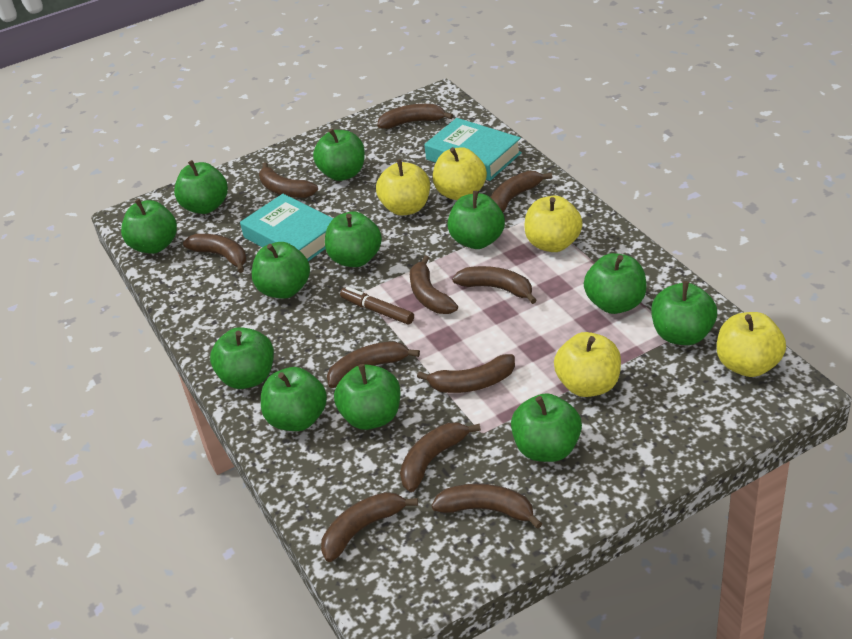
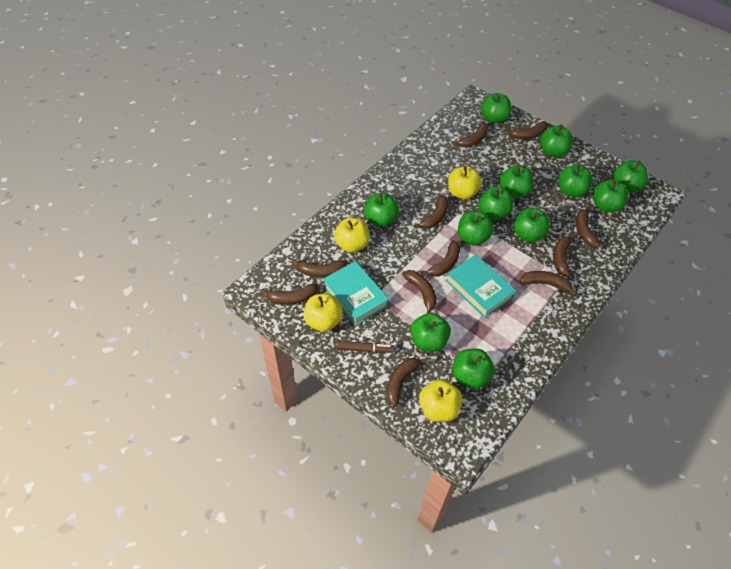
yellow apple: [376,159,430,216] [433,147,487,200] [524,196,583,252] [554,332,621,397] [717,312,786,377] = 5 -> [303,294,343,332] [334,218,370,253] [419,379,462,422] [448,166,482,199] = 4

